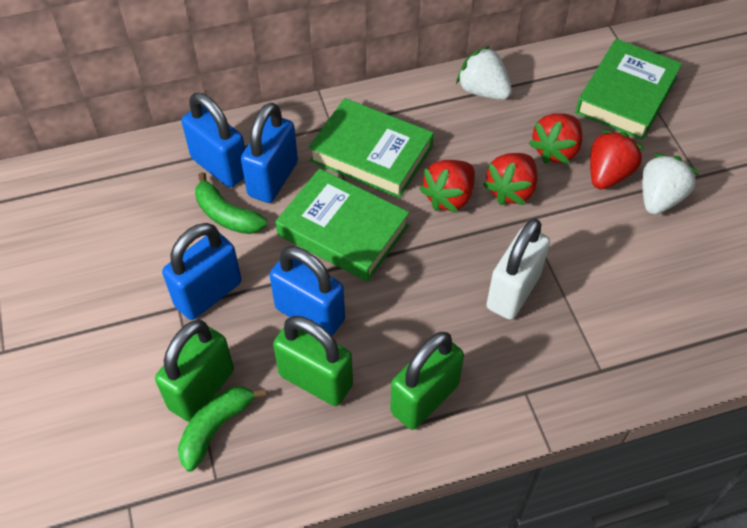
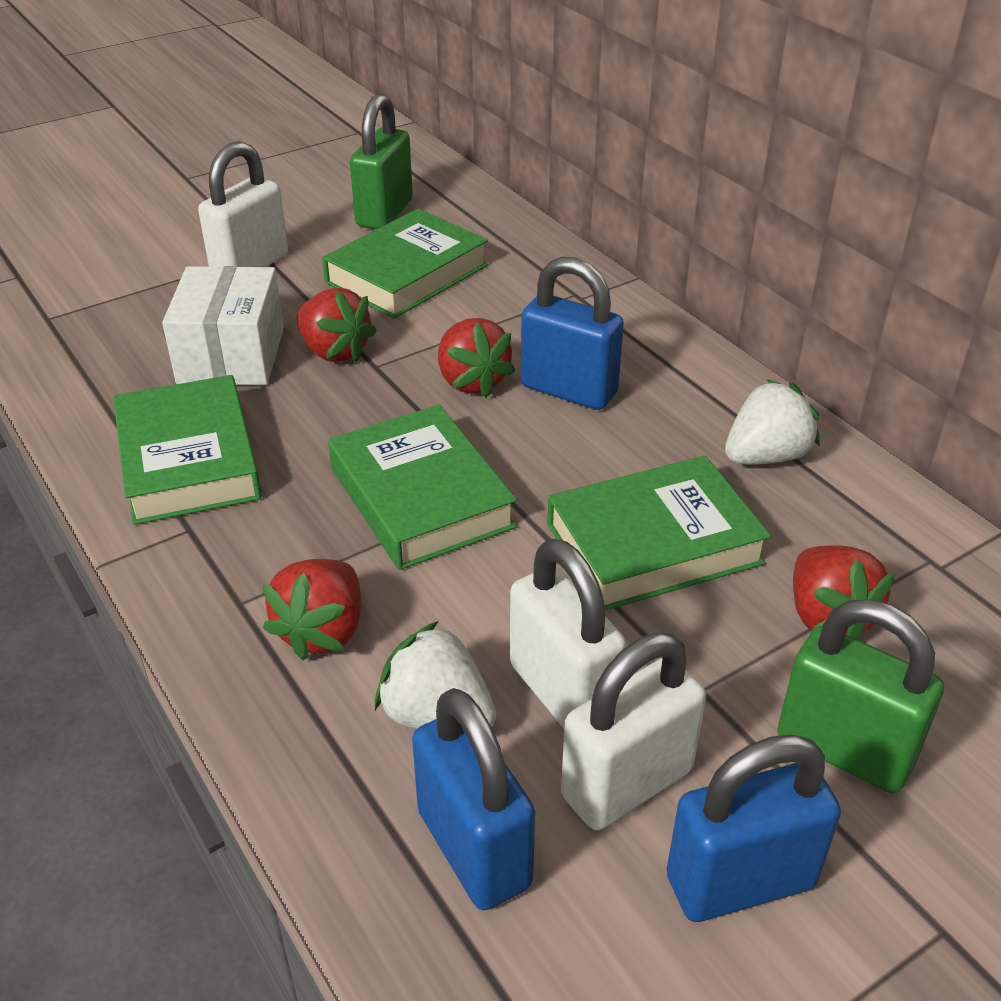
blue padlock: [162,223,241,320] [182,93,245,188] [241,102,298,203] [269,246,345,336] = 4 -> [412,688,535,910] [521,257,624,410] [667,734,841,922] = 3
green banana: [178,386,266,472] [195,172,267,234] = 2 -> none = 0
green book: [276,168,409,282] [308,98,434,198] [575,39,682,140] = 3 -> [113,375,262,525] [322,209,488,319] [328,405,517,570] [547,456,771,611] = 4
green padlock: [155,320,234,422] [273,316,353,406] [390,332,464,430] = 3 -> [350,93,413,229] [778,599,944,793] = 2
white box: none = 0 -> [162,266,284,385] = 1
white padlock: [486,218,550,320] = 1 -> [198,141,288,267] [510,539,627,729] [561,633,706,830] = 3

